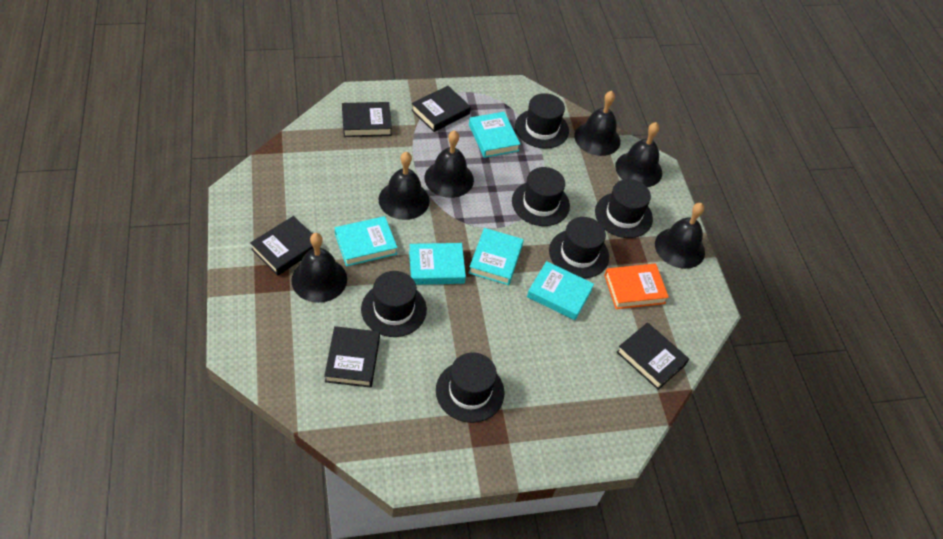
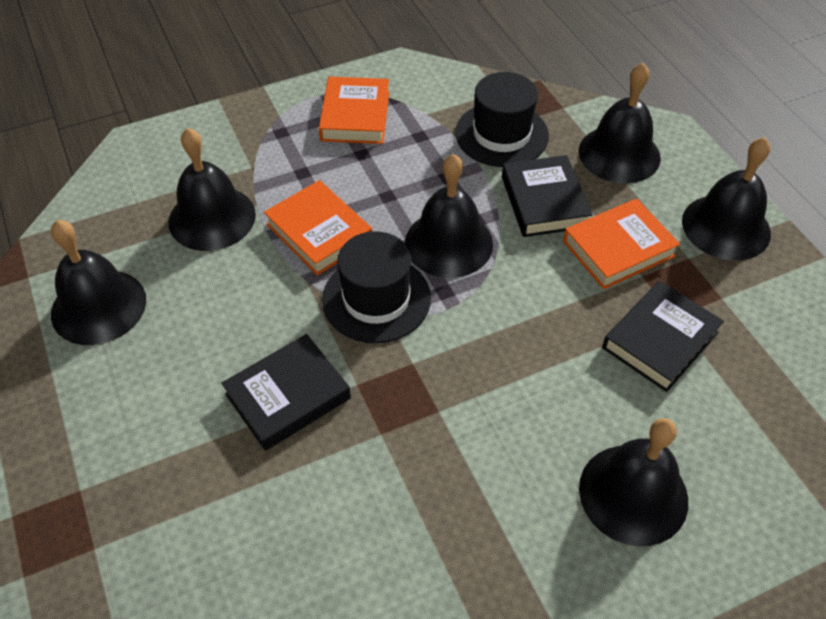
black book: [250,216,313,276] [324,326,380,388] [342,102,392,137] [411,86,471,132] [617,322,689,390] = 5 -> [222,334,351,451] [502,155,592,237] [602,281,724,392] = 3
black hat: [361,271,427,337] [436,352,504,423] [512,167,570,226] [515,93,569,149] [549,217,609,278] [595,179,653,238] = 6 -> [322,231,431,343] [455,72,549,167] = 2
orange book: [604,264,669,309] = 1 -> [264,180,372,275] [319,77,389,144] [563,198,680,289] = 3
turquoise book: [335,216,398,266] [409,243,466,285] [469,112,521,158] [469,228,524,285] [527,261,594,320] = 5 -> none = 0

